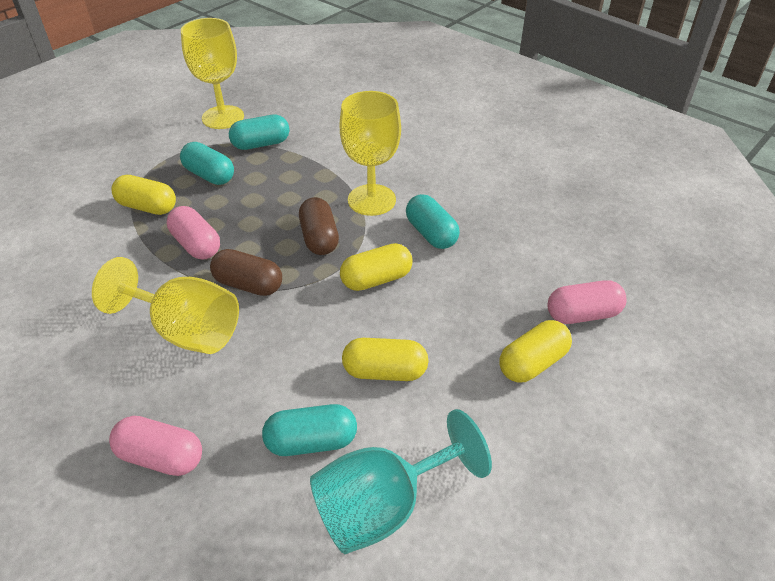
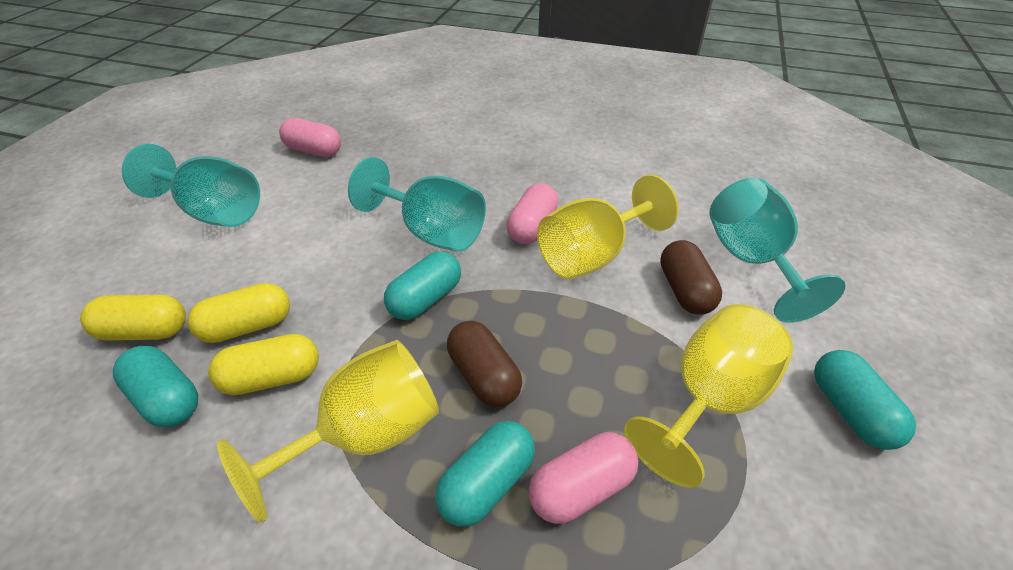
turquoise goblet: [310,409,492,554] = 1 -> [122,144,260,227] [348,157,486,252] [709,178,845,322] = 3
yellow capsule: [111,175,176,215] [340,243,412,291] [342,338,429,381] [500,320,572,383] = 4 -> [80,294,186,341] [187,283,290,343] [208,334,319,395] = 3

